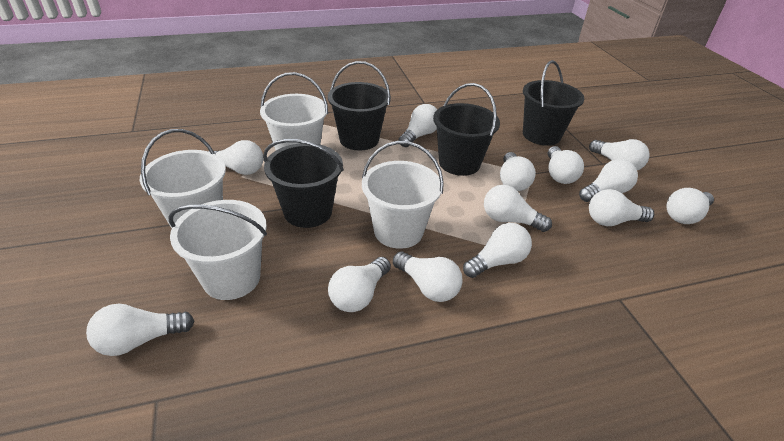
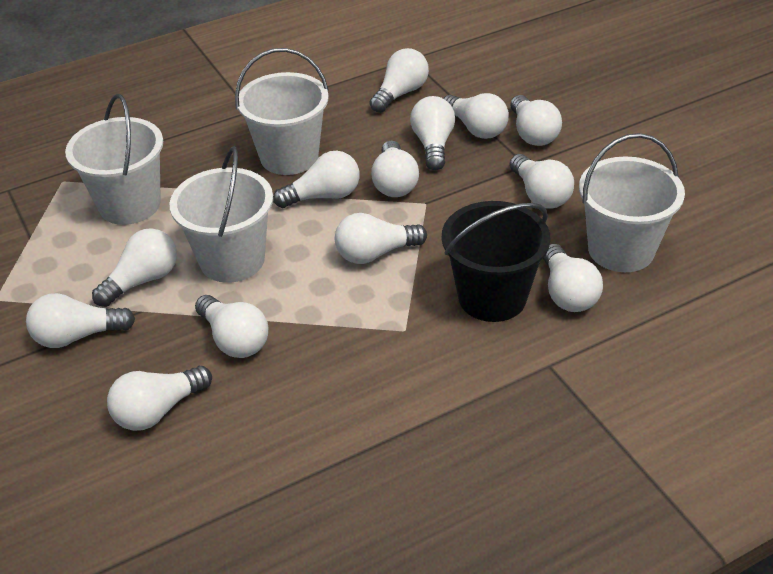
black bucket: [263,139,344,228] [328,61,391,150] [433,83,500,176] [523,60,584,146] = 4 -> [442,201,550,322] = 1

